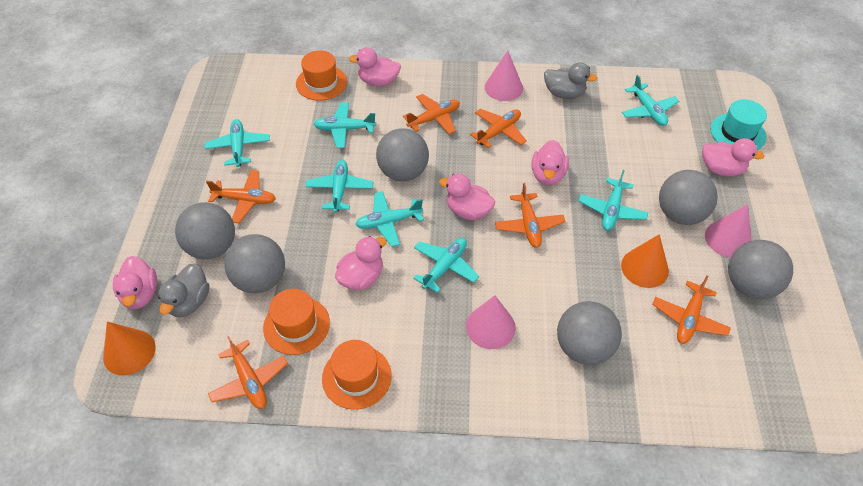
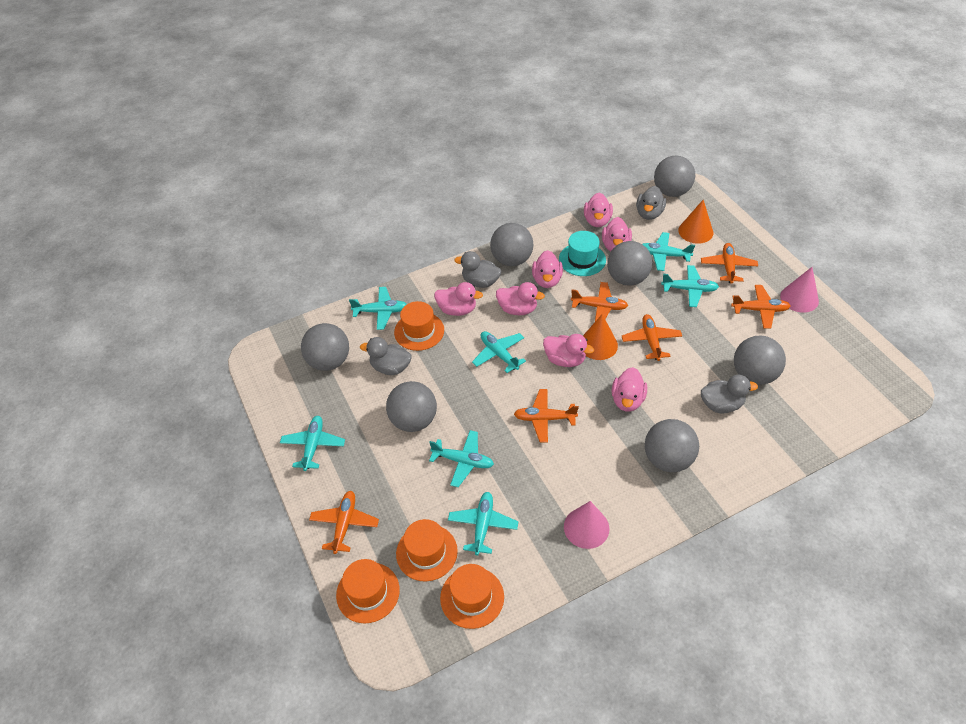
grey ball: [175,202,235,260] [224,234,285,293] [376,128,429,181] [557,301,622,365] [659,170,717,225] [728,240,793,299] = 6 -> [301,323,349,371] [386,381,437,432] [490,223,533,266] [607,241,652,286] [645,419,699,472] [654,155,695,197] [734,335,786,385] = 7
grey duck: [158,264,209,317] [544,62,598,99] = 2 -> [360,337,412,375] [454,251,501,288] [636,186,666,220] [701,375,758,413] = 4
orange hat: [263,289,330,355] [296,50,347,101] [322,340,392,410] = 3 -> [336,559,400,623] [394,301,444,351] [396,519,458,582] [440,564,504,629] = 4
pink cone: [466,295,516,349] [485,51,523,101] [705,204,752,258] = 3 -> [564,501,609,549] [780,267,819,313] = 2
pink duck: [113,256,157,309] [335,236,387,290] [349,47,401,86] [439,174,495,220] [531,140,569,185] [702,138,765,176] = 6 -> [434,282,483,316] [496,282,545,315] [532,250,563,288] [543,334,594,367] [584,192,613,227] [602,217,632,251] [612,367,647,412] = 7

